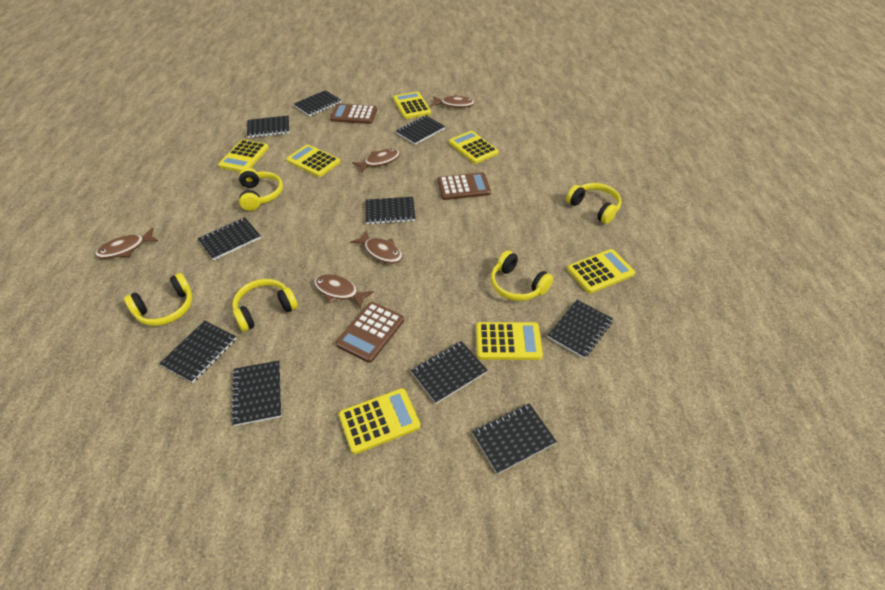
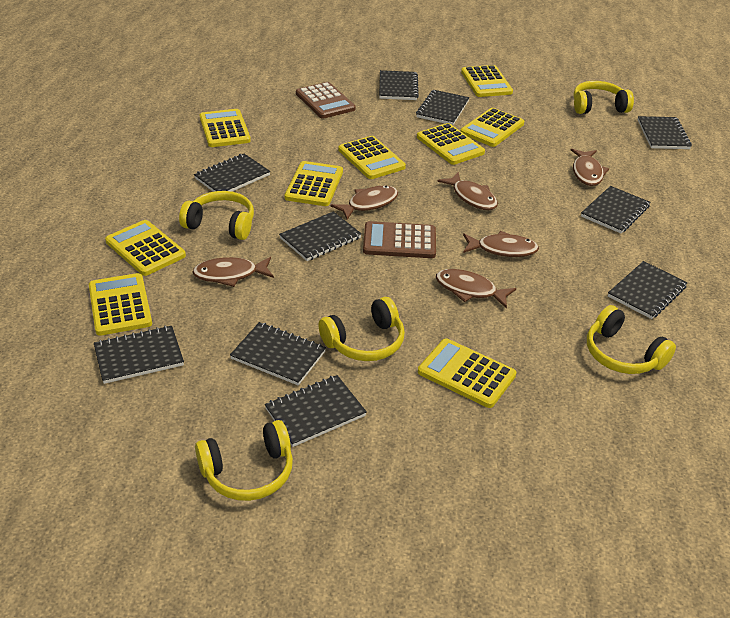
brown calculator: [330,104,377,124] [336,302,404,363] [438,172,491,200] = 3 -> [296,82,356,119] [363,221,436,258] = 2
brown fish: [95,228,159,259] [314,274,374,309] [351,230,403,264] [352,149,400,173] [431,95,475,108] = 5 -> [192,257,274,287] [330,186,398,220] [436,269,516,309] [438,172,498,210] [463,231,539,257] [571,149,609,186] = 6
yellow calculator: [218,140,269,172] [286,144,341,177] [339,388,420,454] [393,92,431,119] [449,131,499,164] [476,322,543,360] [567,249,635,294] = 7 -> [89,273,152,336] [105,220,186,276] [199,109,251,147] [285,161,343,206] [338,136,406,179] [417,123,485,165] [418,338,517,408] [461,65,513,97] [461,108,524,147] = 9

